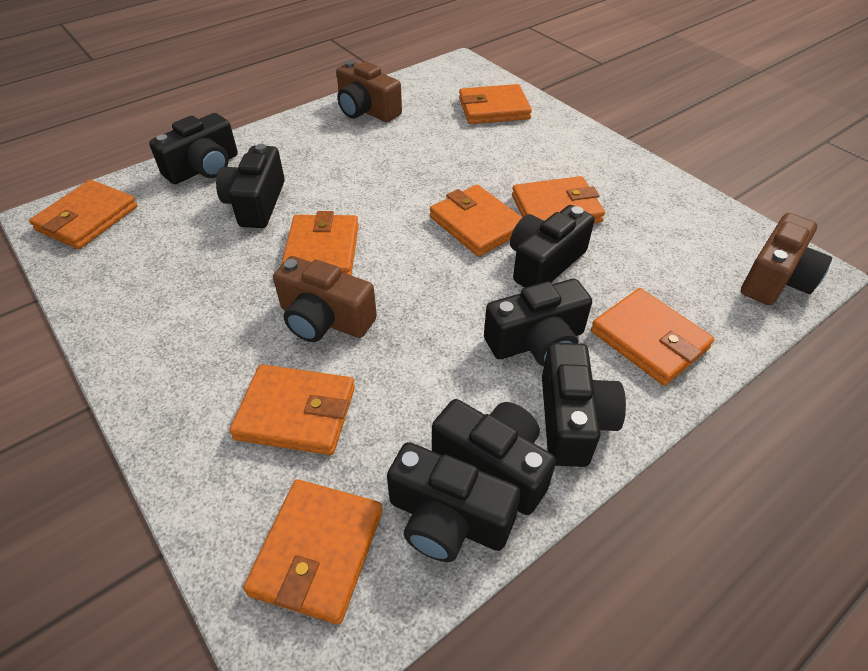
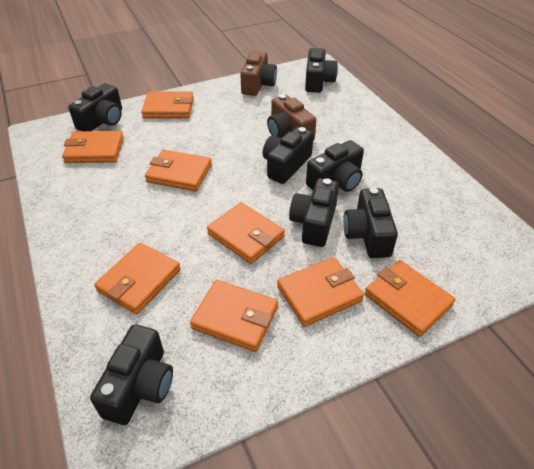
brown camera: [273,256,377,342] [336,61,402,122] [741,213,832,305] = 3 -> [240,51,277,96] [267,94,316,141] = 2

